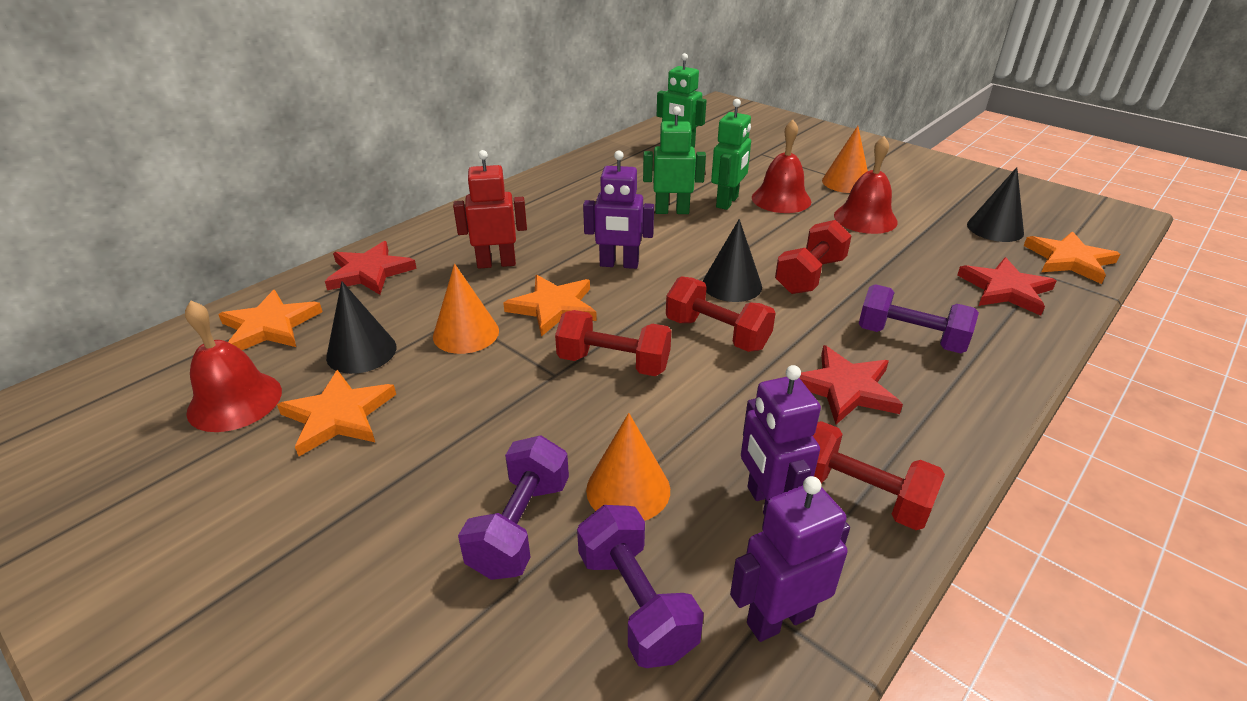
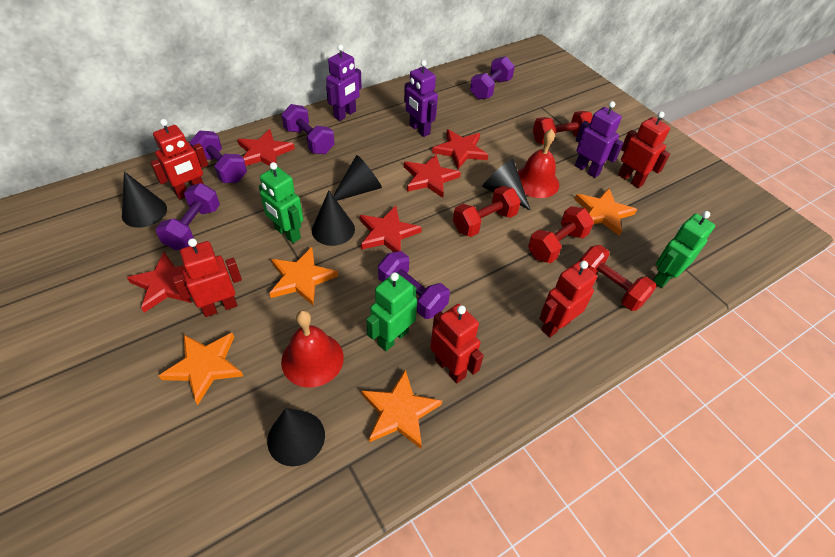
black cone: [326,281,397,374] [703,219,762,302] [967,167,1024,242] = 3 -> [122,171,167,228] [267,408,325,466] [312,191,355,246] [333,155,382,201] [482,159,531,210] = 5
orange cone: [433,264,499,354] [586,413,670,521] [822,126,868,193] = 3 -> none = 0
purple dumbbell: [458,436,569,580] [577,505,704,668] [859,284,979,354] = 3 -> [156,183,220,250] [190,131,247,183] [282,104,335,154] [378,251,450,319] [470,56,515,100] = 5
red bell: [185,300,282,432] [752,120,811,213] [834,136,898,234] = 3 -> [281,310,344,387] [517,129,559,198] = 2
red robot: [453,150,527,269] = 1 -> [150,119,208,199] [172,238,242,317] [430,304,484,383] [539,261,597,337] [618,111,670,188] = 5
red star: [325,241,417,295] [799,345,903,424] [957,257,1056,316] = 3 -> [127,252,192,313] [237,129,295,166] [360,206,422,252] [404,154,461,198] [432,129,488,169] = 5

